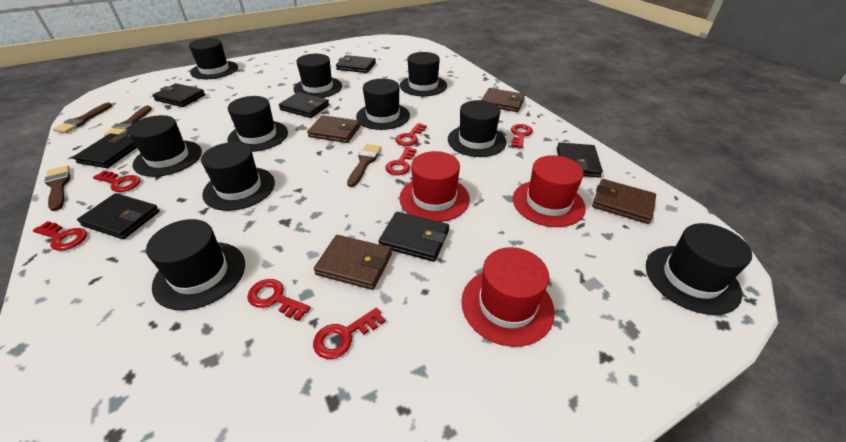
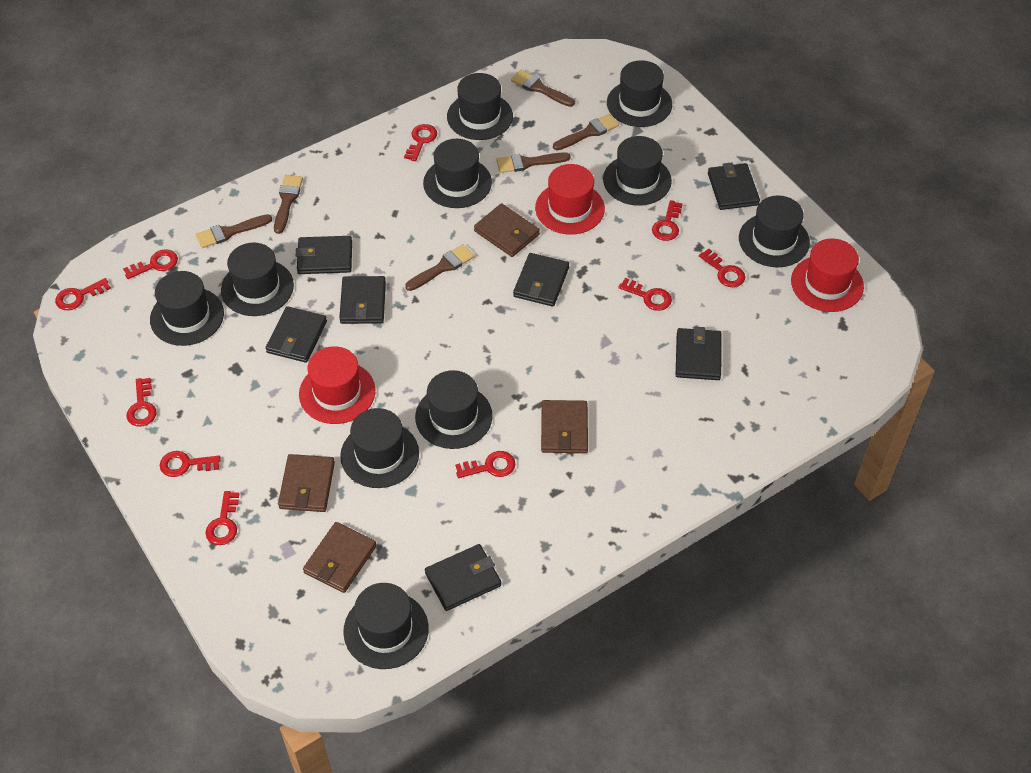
brown brush: [44,165,70,211] [53,102,112,133] [104,106,152,136] [347,144,382,187] = 4 -> [196,214,272,248] [274,175,303,234] [405,244,475,291] [496,152,571,173] [511,70,575,107] [553,114,619,150] = 6
red key: [32,221,87,251] [93,171,141,192] [247,279,311,321] [313,307,386,359] [385,147,417,175] [395,123,427,146] [511,124,533,148] = 7 -> [55,278,111,310] [123,249,178,279] [126,378,157,427] [160,451,221,477] [205,491,239,545] [404,124,437,161] [455,451,516,478] [618,278,672,311] [652,200,683,241] [699,249,745,287] = 10

